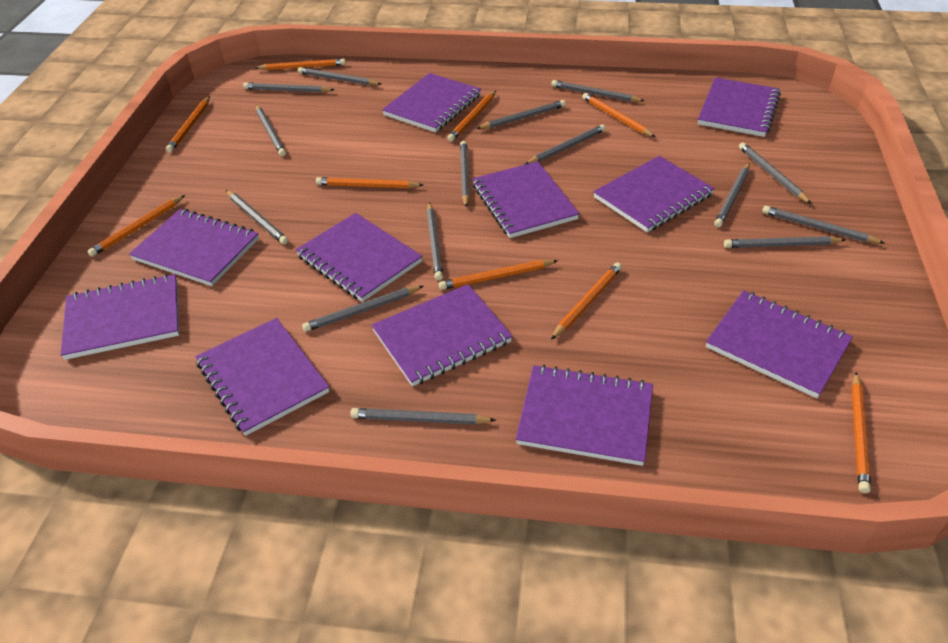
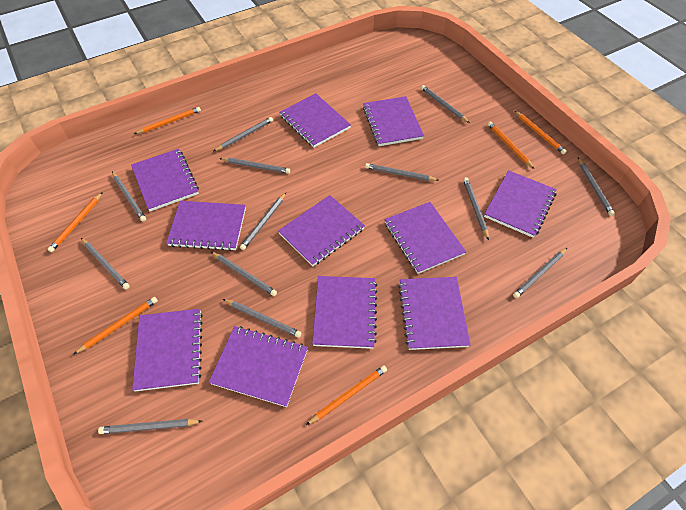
grey pencil: [226,190,288,245] [243,82,334,93] [256,105,286,156] [298,67,381,85] [302,286,423,332] [350,408,496,425] [427,202,443,281] [460,141,470,208] [476,100,566,129] [525,124,606,165] [551,80,645,102] [714,163,750,227] [724,236,845,248] [739,142,812,204] [762,206,884,244] = 15 -> [81,238,130,289] [98,419,202,434] [112,172,146,222] [211,252,277,296] [214,117,273,151] [219,158,290,174] [223,299,301,338] [240,193,286,250] [365,163,439,181] [421,85,470,123] [463,177,489,240] [513,248,567,298] [578,158,615,216] = 13
orange pencil: [87,195,185,257] [166,96,210,152] [255,59,346,70] [316,177,423,188] [439,260,558,290] [447,91,496,142] [551,263,622,340] [582,93,655,137] [852,372,871,493] = 9 -> [47,192,103,252] [74,297,158,354] [134,107,201,134] [306,365,387,425] [488,121,534,169] [515,111,567,154] = 6

